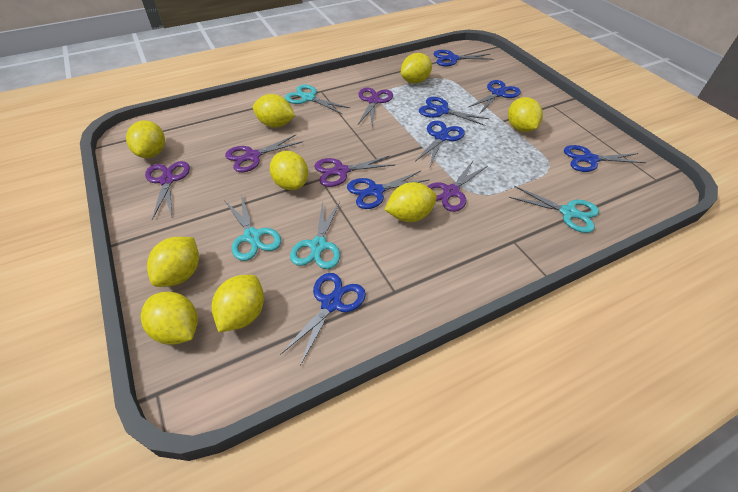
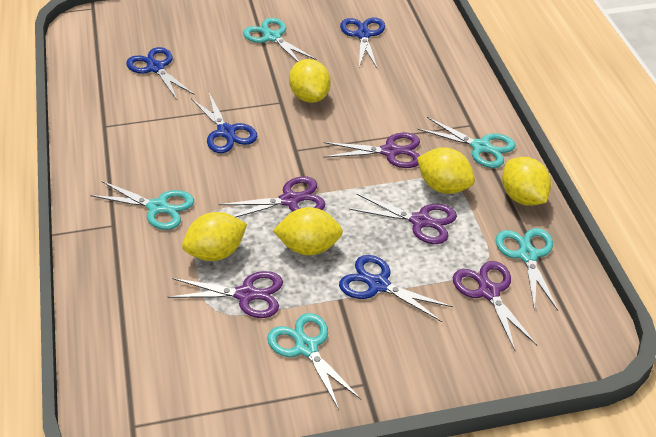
blue scissors: [280,273,366,366] [347,171,429,209] [415,121,465,166] [419,97,490,126] [433,50,494,66] [469,80,521,113] [564,145,646,172] = 7 -> [126,47,194,100] [191,93,258,153] [339,255,453,322] [340,18,385,69] = 4
turquoise scissors: [224,194,281,261] [285,84,350,114] [290,200,340,269] [509,186,599,233] = 4 -> [90,181,194,230] [243,18,317,62] [267,313,361,409] [417,117,516,168] [495,228,558,311] = 5
yellow lemon: [126,120,165,158] [141,292,198,345] [147,237,199,287] [212,275,264,332] [253,94,295,128] [270,151,308,190] [384,182,437,222] [401,53,432,83] [508,97,543,132] = 9 -> [182,212,247,261] [273,207,343,255] [289,59,331,103] [417,147,475,194] [502,157,551,206] = 5

